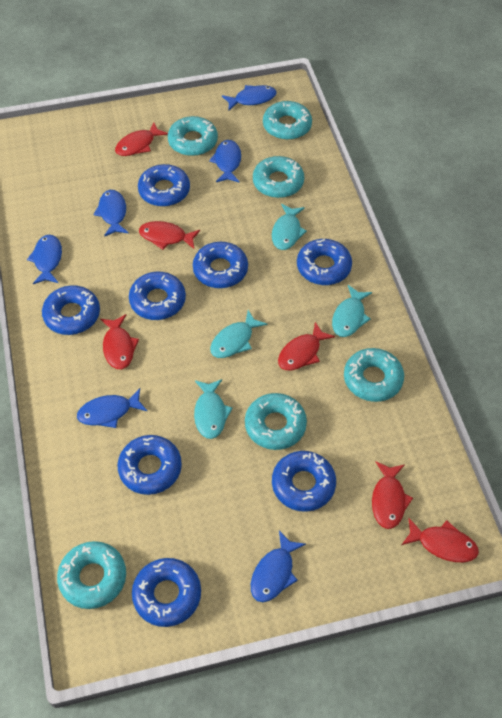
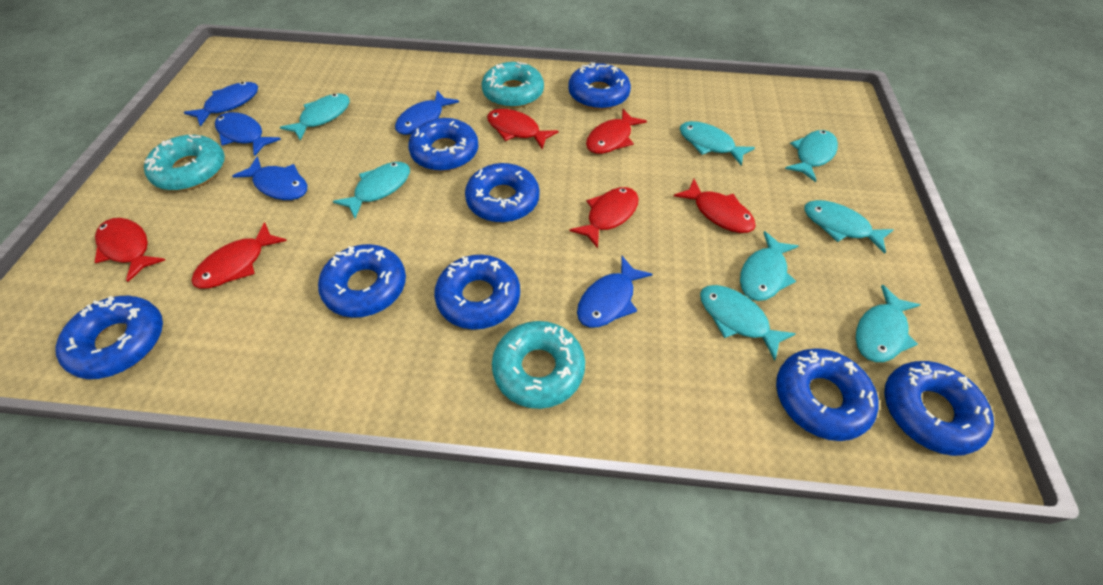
blue fish: [27,235,62,284] [77,388,147,428] [93,190,129,237] [209,140,241,183] [222,85,276,110] [251,530,306,602] = 6 -> [184,82,258,126] [215,112,281,156] [232,157,307,200] [395,91,459,135] [577,256,653,328] = 5
turquoise donut: [57,541,126,609] [168,116,218,156] [245,393,307,450] [253,156,304,198] [263,101,312,140] [344,348,404,402] = 6 -> [144,135,225,191] [482,61,544,108] [492,321,585,409] = 3
turquoise fish: [194,379,233,439] [210,310,267,358] [272,204,307,250] [332,285,372,337] = 4 -> [280,93,350,141] [333,162,410,219] [680,121,755,166] [700,285,796,361] [740,231,798,301] [785,130,838,182] [804,200,894,254] [856,285,920,362] = 8

